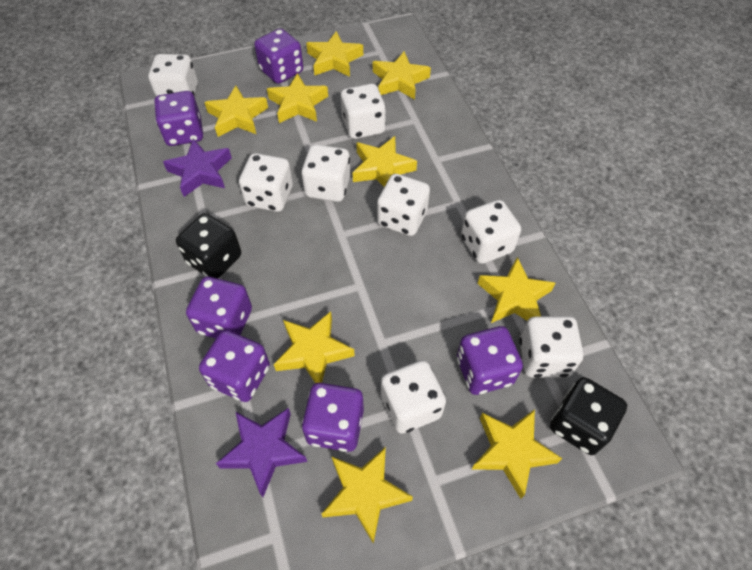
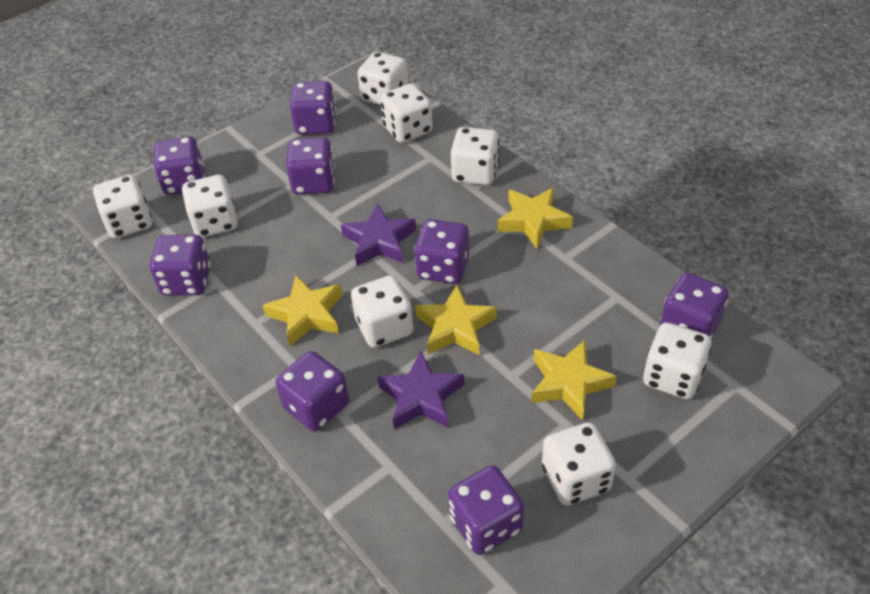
black dice: [176,213,241,278] [550,377,627,455] = 2 -> none = 0
purple dice: [154,91,203,146] [186,277,252,339] [199,330,270,402] [254,28,303,84] [302,383,364,452] [457,326,523,395] = 6 -> [150,235,211,296] [153,136,205,195] [275,351,349,431] [286,137,335,195] [290,81,336,135] [414,219,469,284] [448,465,524,555] [660,273,729,338] = 8
yellow star: [204,85,268,137] [267,73,328,123] [274,311,355,383] [306,31,363,77] [322,447,413,544] [353,136,417,187] [373,51,431,100] [472,409,562,499] [477,257,555,323] = 9 -> [262,275,342,346] [415,285,496,355] [497,188,573,249] [531,340,617,421] = 4

